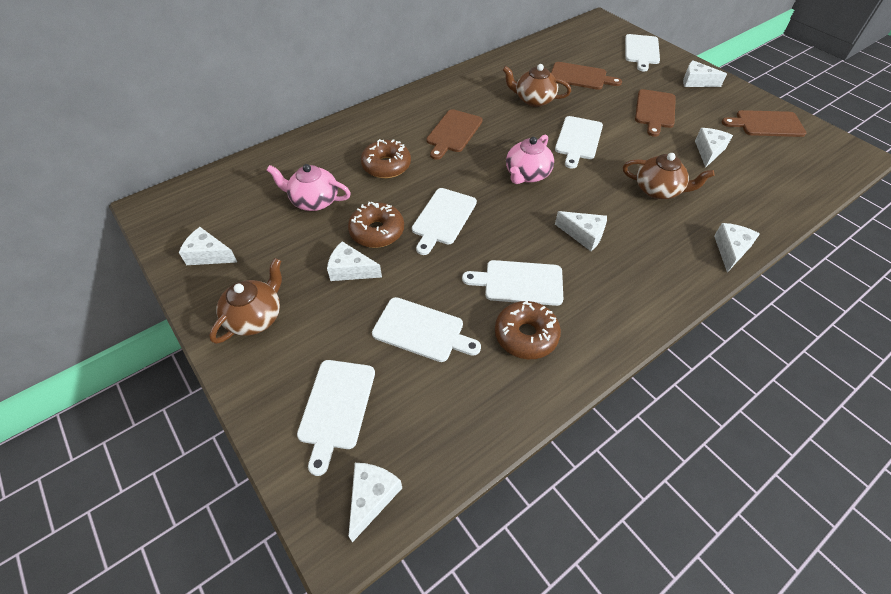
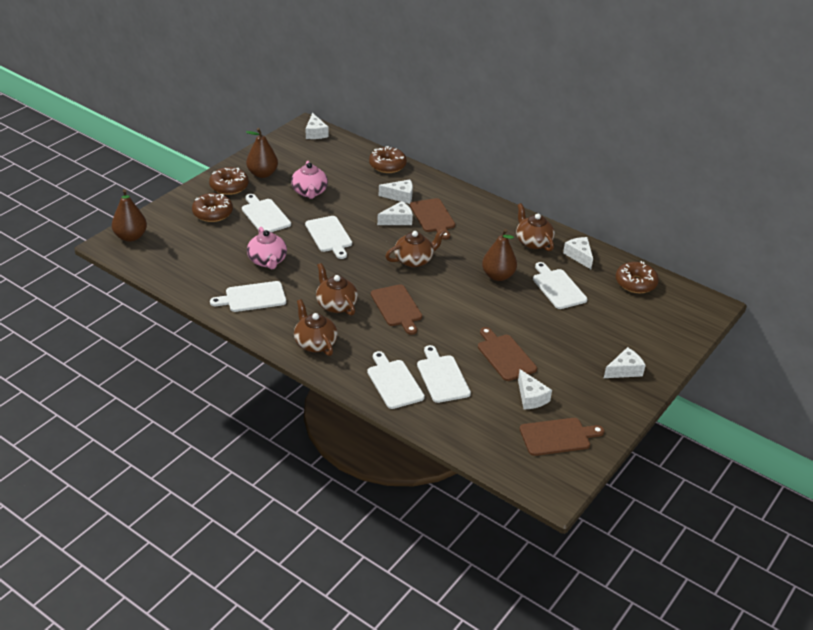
brown donut: [348,202,404,248] [361,139,411,178] [495,300,561,359] = 3 -> [192,193,233,222] [209,167,249,195] [369,146,407,173] [615,261,659,293] = 4
brown pear: none = 0 -> [112,189,147,242] [246,128,278,178] [482,229,517,281] = 3
brown teapot: [209,258,282,344] [503,64,571,107] [623,153,714,199] = 3 -> [294,299,338,356] [316,263,358,316] [385,229,445,267] [516,203,555,251] = 4
white cheese: [179,227,237,265] [327,241,382,281] [348,463,402,542] [555,211,607,251] [683,60,727,87] [695,128,733,168] [714,223,760,273] = 7 -> [306,113,328,139] [377,201,413,225] [379,180,413,204] [518,369,552,410] [563,237,593,269] [604,347,646,378] = 6

